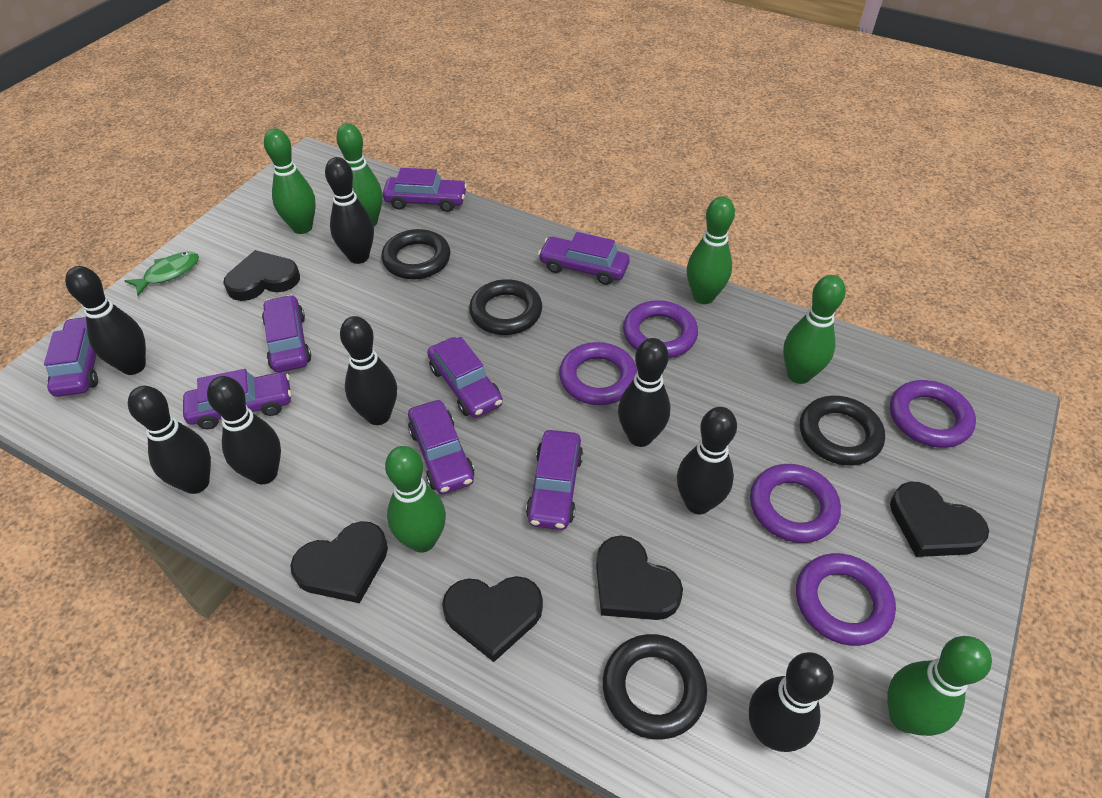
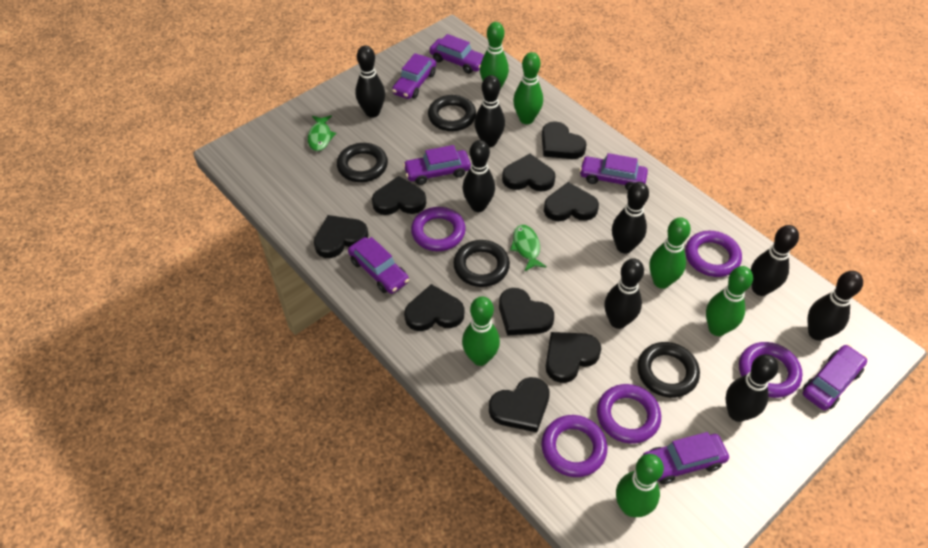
black heart: [223,250,300,301] [290,521,388,603] [442,576,543,662] [596,535,683,620] [890,481,989,557] = 5 -> [314,215,369,258] [372,176,426,215] [404,284,464,331] [489,377,550,432] [499,288,554,336] [502,154,555,191] [542,121,587,159] [544,182,599,221] [546,332,601,383] = 9
green fish: [125,252,199,296] = 1 -> [308,115,336,151] [510,225,547,272] = 2
purple car: [44,317,98,397] [183,369,292,429] [262,295,311,373] [383,168,467,212] [408,400,474,494] [427,337,503,418] [526,430,583,530] [538,232,630,285] = 8 -> [348,237,409,294] [392,53,436,99] [403,145,471,185] [429,34,484,74] [579,153,648,190] [642,432,729,484] [803,345,867,410] = 7

